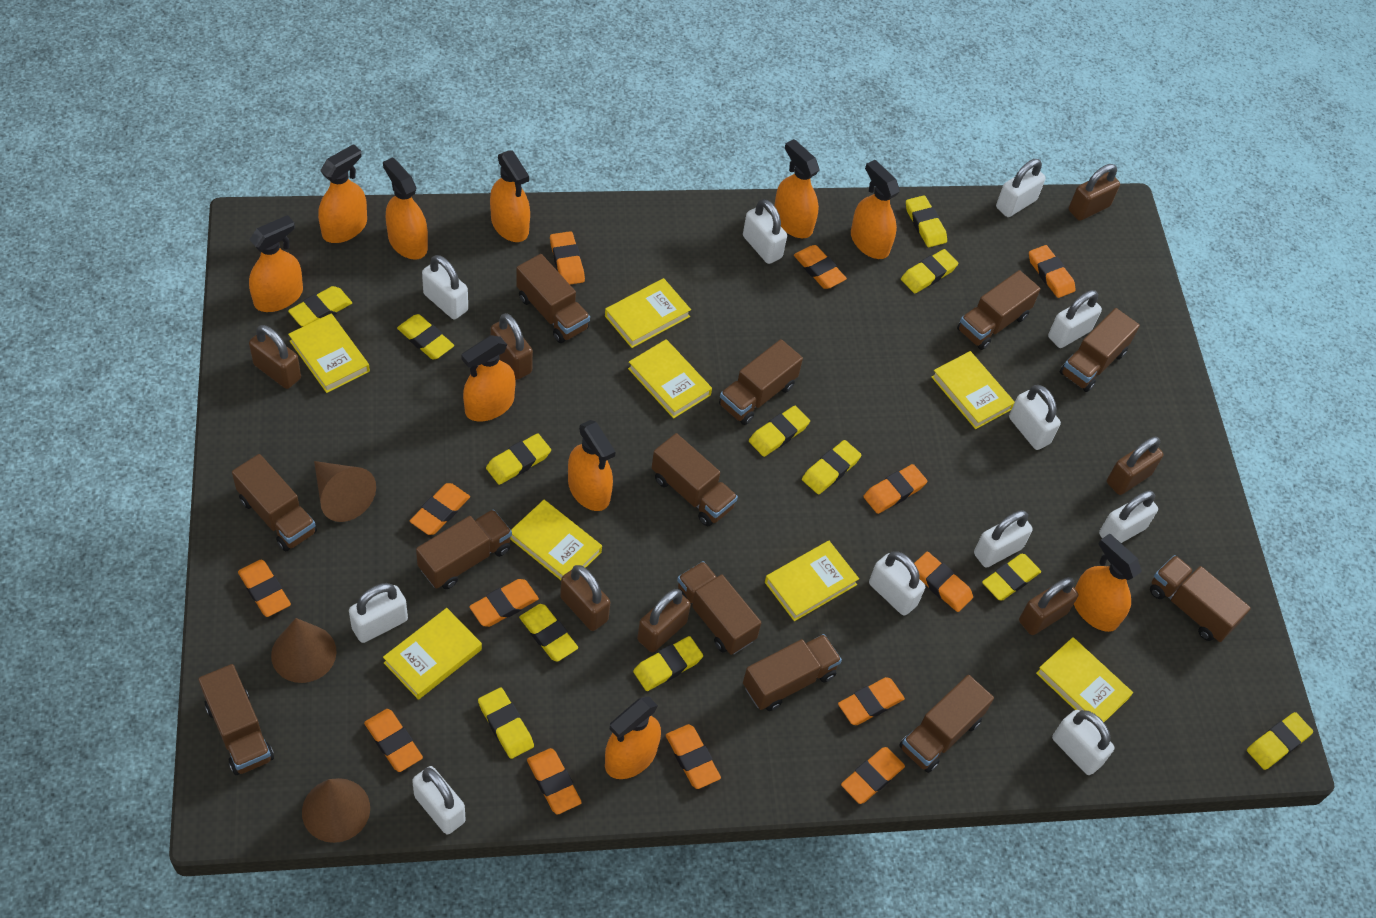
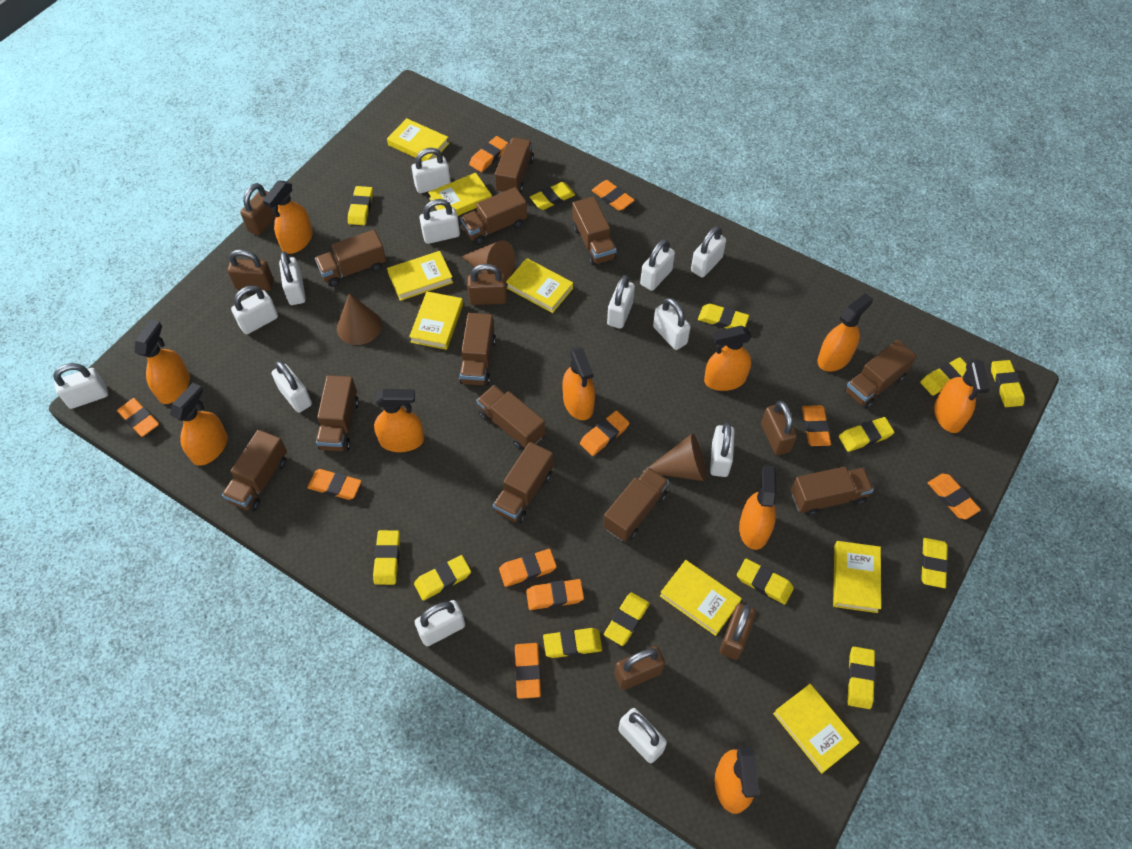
brown padlock: [249,325,301,389] [491,313,533,380] [560,565,610,631] [637,589,691,652] [1019,577,1079,635] [1069,164,1120,221] [1107,437,1164,495] = 7 -> [228,249,274,291] [240,183,278,236] [467,264,507,305] [614,646,665,690] [720,603,756,660] [761,401,797,455] = 6
orange eraser: [238,560,291,617] [364,709,423,772] [410,483,470,535] [469,579,539,627] [527,748,582,815] [550,231,585,285] [666,724,721,789] [794,245,847,289] [838,677,905,725] [841,747,905,804] [863,464,927,514] [914,552,973,612] [1029,245,1076,298] = 13 -> [117,398,159,437] [307,469,361,500] [469,136,509,172] [499,549,557,587] [515,643,541,699] [526,579,584,610] [580,411,630,456] [592,180,634,211] [802,405,831,446] [928,474,981,520] = 10
white padlock: [349,583,408,643] [412,766,465,835] [422,255,468,319] [743,199,787,264] [869,551,925,616] [974,510,1033,568] [996,159,1046,217] [1009,385,1061,450] [1048,290,1102,348] [1052,710,1115,775] [1099,491,1158,543] = 11 -> [53,363,108,409] [231,285,278,334] [272,361,312,413] [279,251,306,305] [412,148,451,193] [415,600,465,646] [420,199,460,244] [607,275,635,329] [618,708,667,763] [640,239,675,291] [653,298,691,350] [691,226,726,278] [710,422,735,477] = 13
yellow eraser: [288,286,352,327] [397,314,454,360] [478,687,534,759] [486,433,551,485] [519,604,578,662] [633,636,703,691] [749,406,810,457] [802,440,861,494] [901,249,959,293] [906,195,947,247] [982,554,1041,601] [1247,712,1313,770] = 12 -> [348,186,373,225] [373,530,400,585] [414,555,471,601] [530,182,575,210] [543,628,602,658] [604,593,650,646] [698,304,749,329] [737,559,794,605] [839,417,894,452] [847,647,876,709] [920,357,967,396] [921,538,948,588] [991,360,1025,407] = 13

